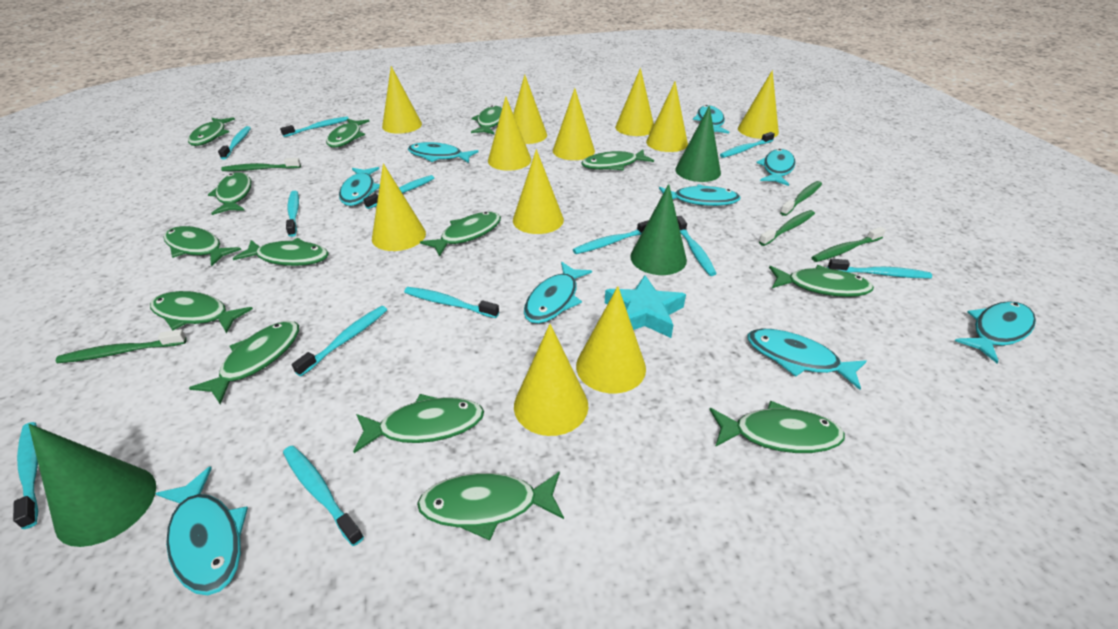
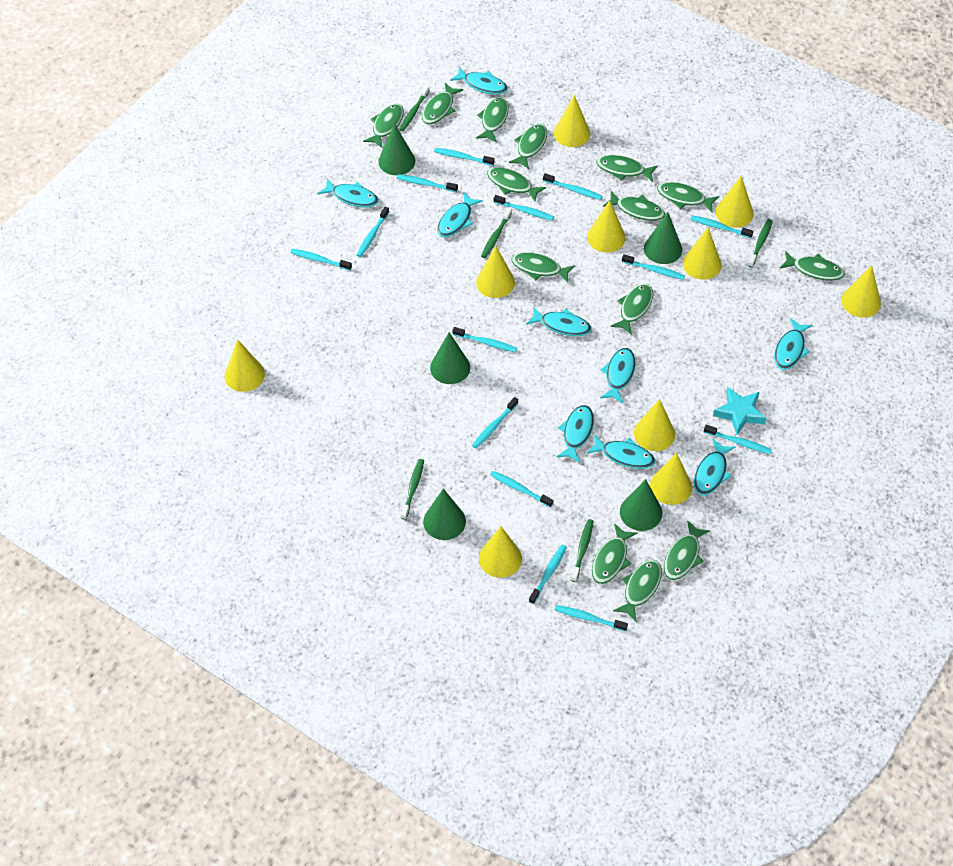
green cone: [29,424,156,547] [630,184,687,275] [675,106,721,182] = 3 -> [378,123,415,175] [423,488,466,540] [430,332,470,384] [620,479,662,531] [644,212,682,264] = 5
turquoise toothbrush: [13,422,38,529] [218,126,251,160] [280,117,349,137] [283,445,364,546] [286,191,299,237] [292,306,387,376] [363,175,434,209] [404,287,499,318] [573,220,649,254] [677,216,717,276] [720,132,775,158] [828,259,932,278] = 12 -> [291,249,352,271] [357,207,389,257] [397,174,458,192] [434,148,495,166] [452,327,517,353] [472,397,519,449] [490,471,553,508] [494,195,554,221] [529,545,567,604] [543,173,603,200] [555,605,628,632] [622,254,685,280] [690,215,754,238] [704,425,772,454] = 14
yellow cone: [372,163,426,251] [382,66,422,134] [488,96,531,171] [513,75,547,144] [513,149,564,234] [514,324,588,436] [553,88,595,160] [576,286,646,393] [615,68,654,136] [646,82,688,152] [738,70,779,139] = 11 -> [225,340,265,392] [476,246,515,298] [479,526,522,578] [554,95,590,147] [587,200,625,252] [634,399,675,451] [650,453,692,505] [683,228,722,280] [715,175,754,228] [841,265,881,318] = 10

